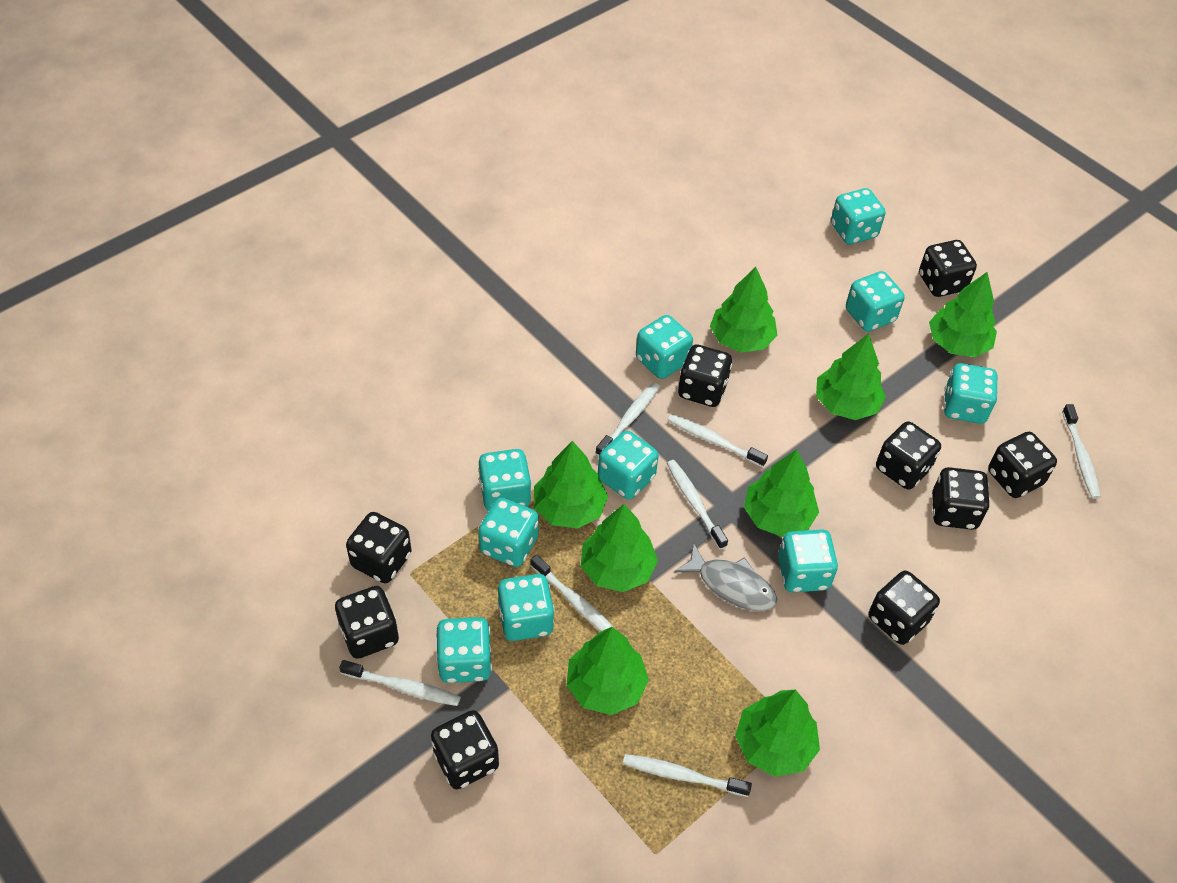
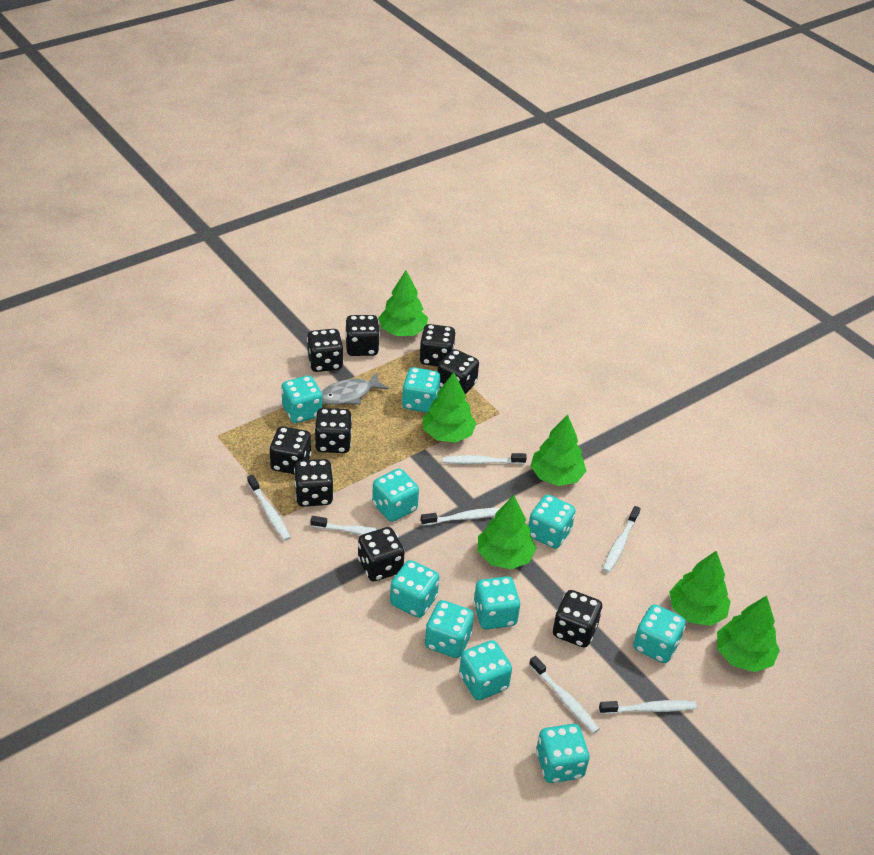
green tree: [534,441,608,529] [566,627,649,715] [581,504,658,592] [710,267,778,353] [735,689,820,777] [744,449,819,537] [816,333,886,420] [929,272,997,357] = 8 -> [378,270,428,336] [423,372,477,443] [478,495,536,569] [530,414,586,486] [669,551,731,626] [717,596,780,672] = 6

